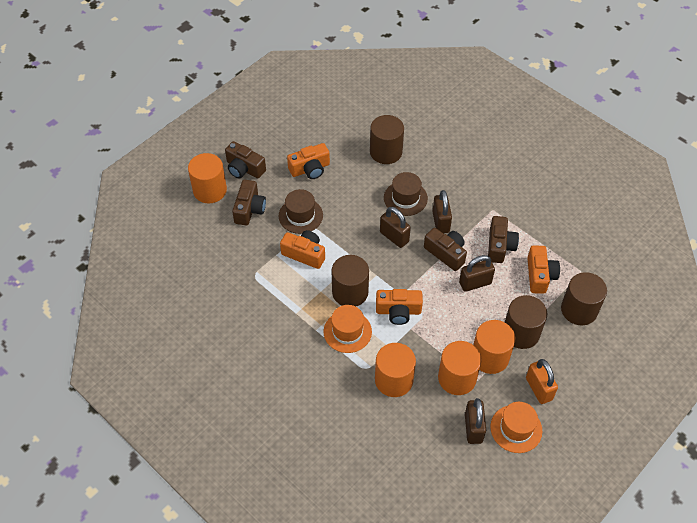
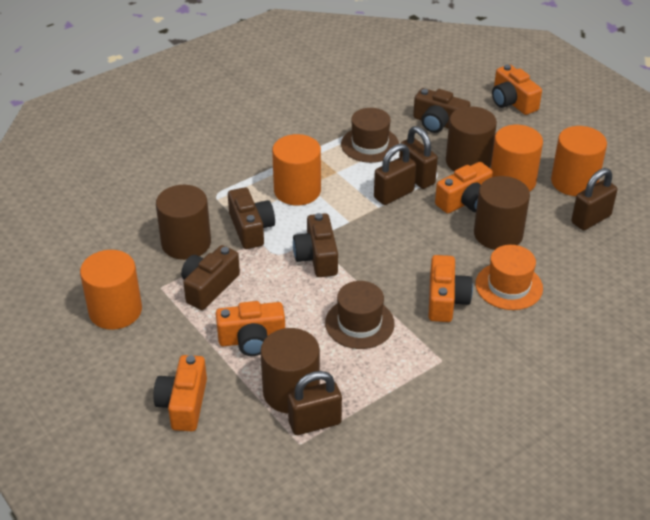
orange camera: [280,230,325,269] [287,143,330,179] [376,289,423,325] [527,245,560,294] = 4 -> [154,355,207,431] [216,301,285,356] [428,255,473,322] [435,162,493,213] [492,64,542,115] = 5
orange hat: [324,305,372,353] [490,402,542,453] = 2 -> [476,245,543,310] = 1
orange padlock: [526,359,558,404] = 1 -> none = 0

